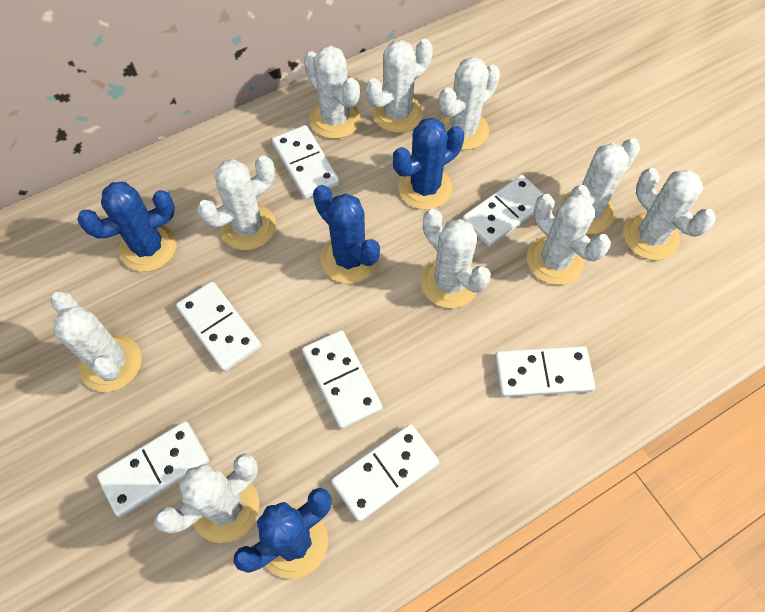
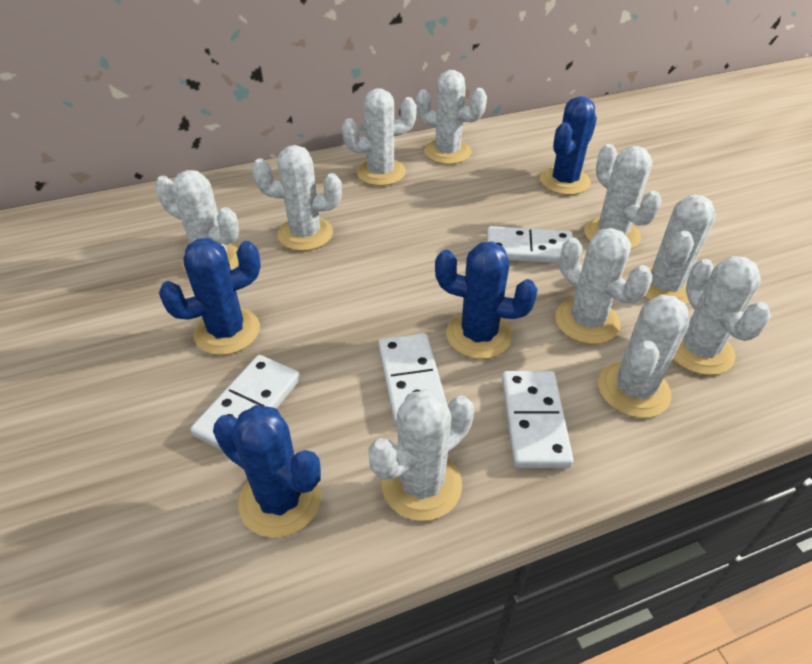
white domino: [97,421,209,517] [176,281,261,372] [272,125,340,199] [302,330,382,429] [331,424,439,522] [462,175,544,247] [495,346,595,397] = 7 -> [190,355,301,451] [378,333,448,426] [487,226,573,264] [502,371,573,468] = 4

